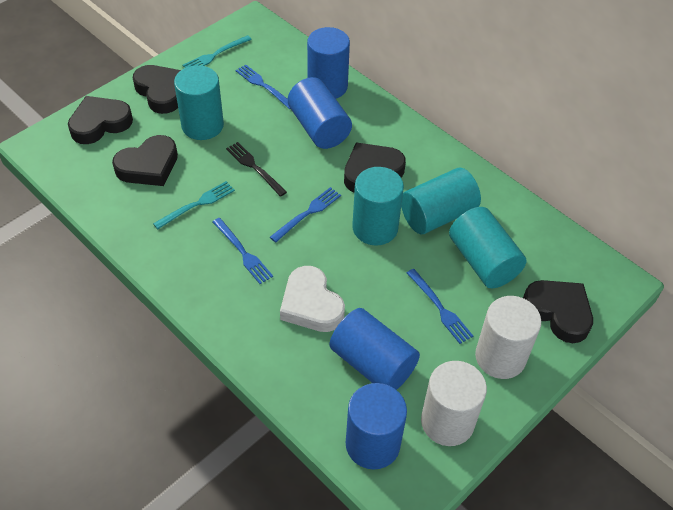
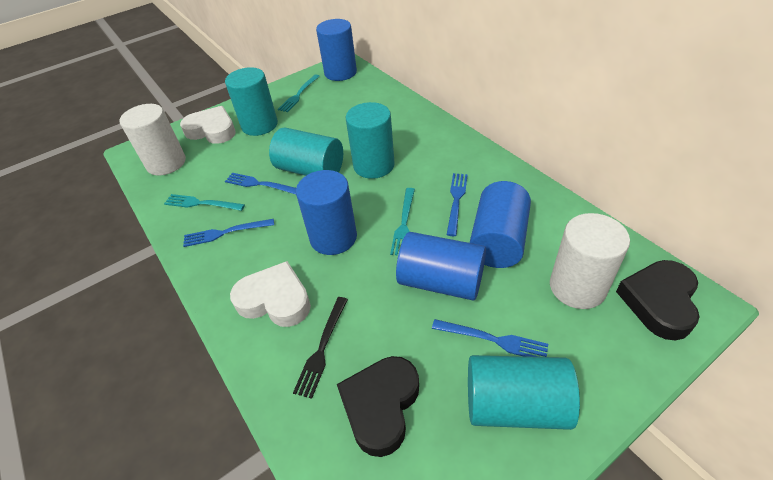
black heart: [68,96,133,144] [112,135,178,186] [133,65,181,114] [344,142,406,192] [523,280,593,343] = 5 -> [337,356,419,457] [616,260,700,341] = 2
turquoise fork: [153,181,235,229] [183,35,252,68] = 2 -> [164,194,245,211] [278,75,320,112] [390,188,415,255] = 3
white heart: [280,266,345,332] = 1 -> [180,106,236,144] [230,261,311,327] = 2

